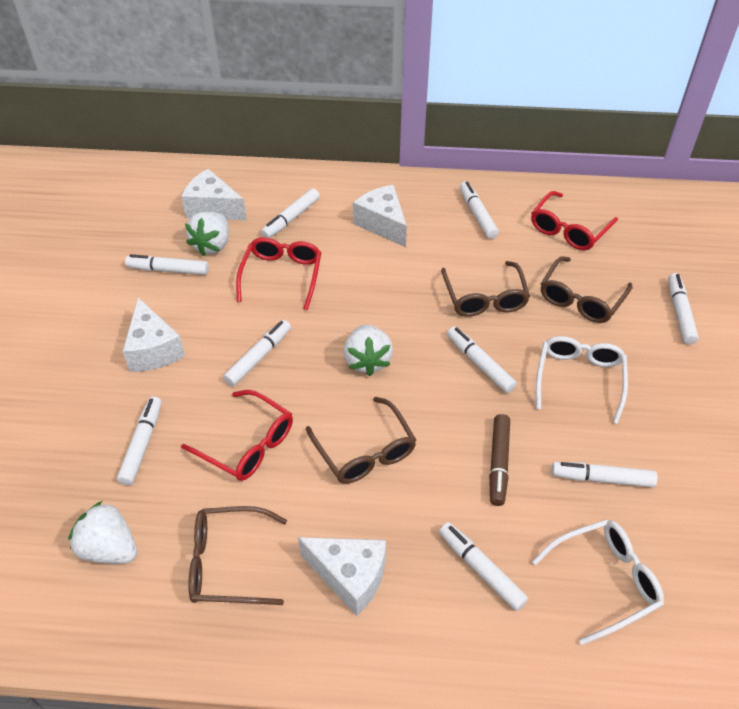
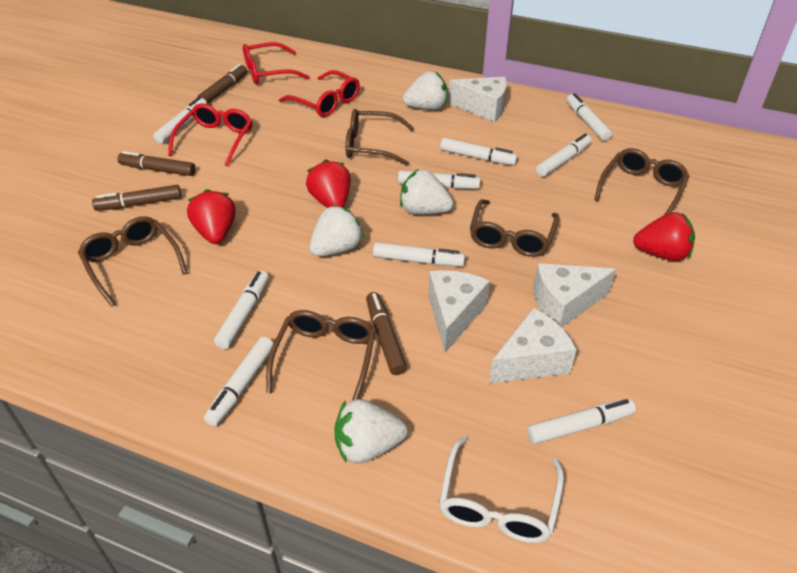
brown glasses: [188,506,287,605] [306,397,416,484] [441,261,530,317] [541,256,633,323] = 4 -> [78,216,188,307] [266,310,376,400] [345,109,414,166] [470,199,559,257] [594,148,689,215] = 5
brown marker: [489,414,510,506] = 1 -> [92,185,181,211] [117,151,196,176] [197,64,247,104] [366,292,407,375] = 4
red strawberry: none = 0 -> [187,189,236,244] [306,159,351,208] [633,212,695,261] = 3
white glasses: [532,519,664,645] [536,336,628,424] = 2 -> [439,436,564,543] = 1
white strawberry: [68,501,138,564] [185,212,229,256] [343,324,393,376] = 3 -> [309,205,364,257] [334,399,407,464] [400,169,453,215] [403,71,448,110] = 4

